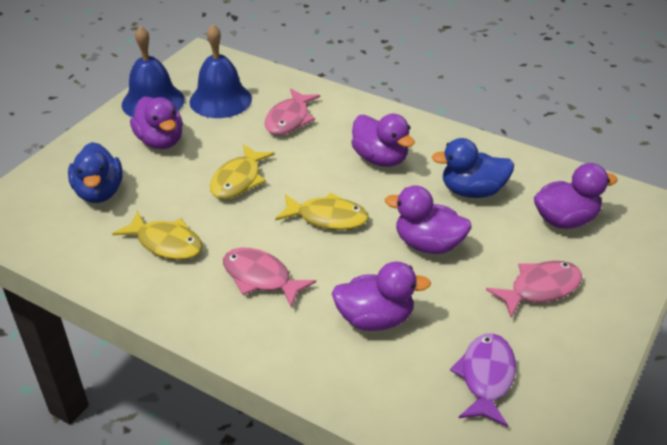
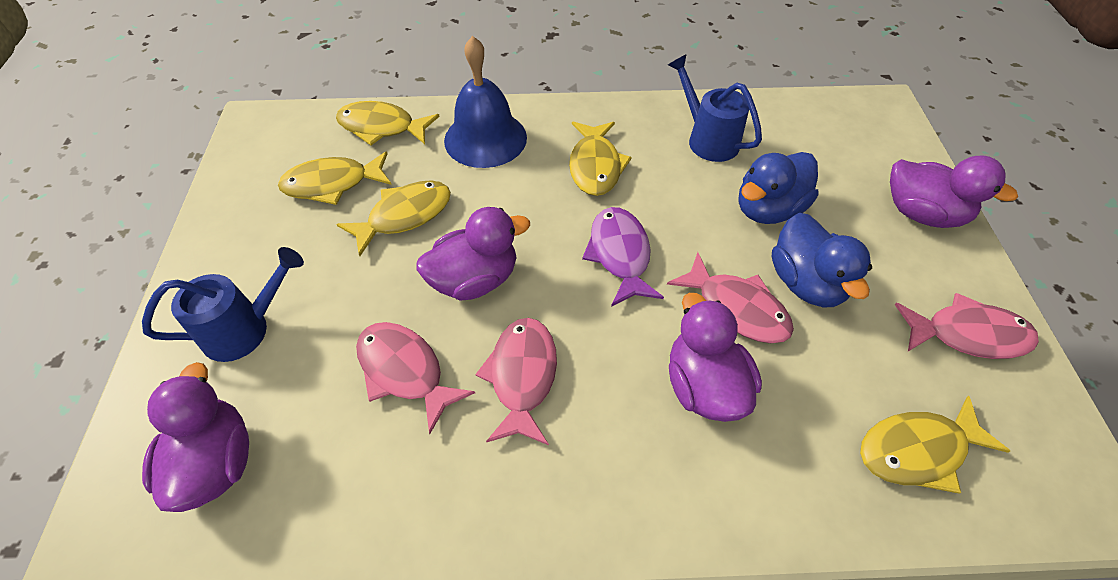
blue bell: [122,26,185,118] [189,24,252,118] = 2 -> [444,36,527,168] = 1
blue watering can: none = 0 -> [142,247,304,362] [668,54,762,162] = 2
pink fish: [223,248,316,308] [265,88,320,135] [486,261,582,318] = 3 -> [356,322,475,434] [475,318,557,445] [667,252,794,343] [895,293,1039,359] = 4
purple duck: [130,97,183,149] [332,262,431,331] [351,114,415,167] [385,185,471,254] [534,163,618,229] = 5 -> [142,362,249,512] [416,207,530,301] [669,293,762,422] [890,156,1018,228] = 4
yellow fish: [112,211,203,260] [210,144,275,199] [275,193,369,230] = 3 -> [278,151,392,205] [336,101,440,145] [336,180,451,256] [569,122,632,196] [860,396,1010,494] = 5

